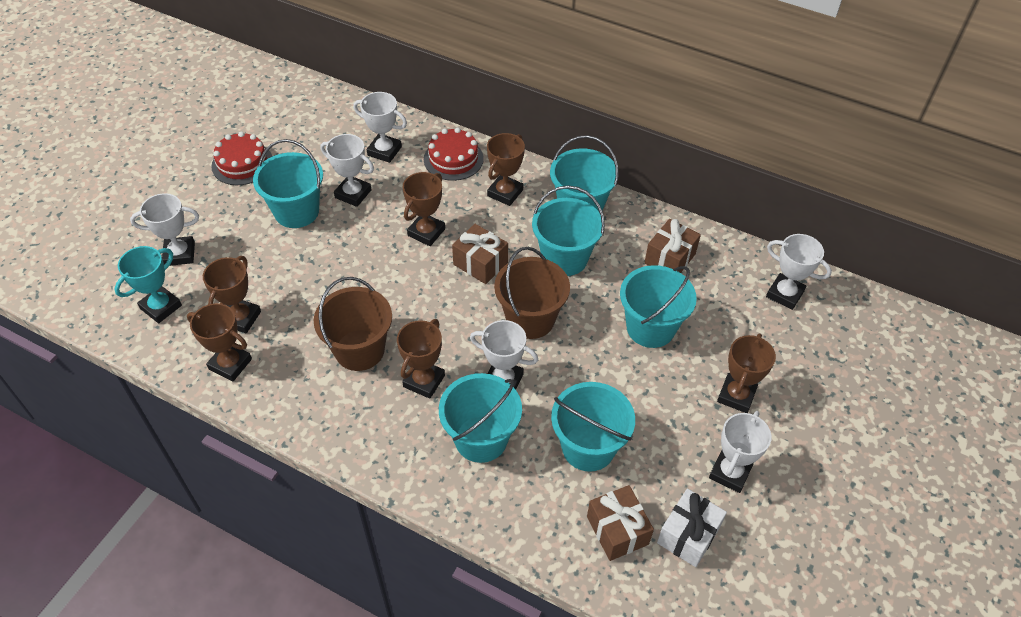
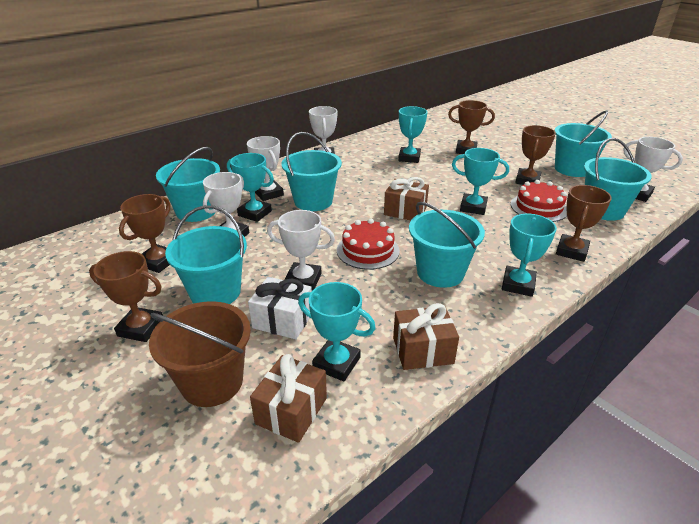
brown bucket: [314,277,392,371] [494,247,570,339] = 2 -> [149,301,251,407] = 1
brown trophy: [187,303,252,381] [203,256,261,333] [397,319,445,399] [403,172,445,246] [487,133,525,206] [717,334,776,413] = 6 -> [89,251,163,342] [119,194,171,273] [448,100,495,154] [515,125,556,185] [556,185,612,262] = 5
turquoise trophy: [114,246,182,323] = 1 -> [227,153,274,222] [298,282,376,381] [398,106,427,163] [452,148,509,215] [502,214,557,297] = 5
white trophy: [130,193,199,266] [321,134,374,207] [353,92,407,163] [470,320,538,389] [709,411,772,493] [766,234,832,310] = 6 -> [203,172,249,237] [247,136,284,201] [267,210,335,291] [309,106,337,154] [623,137,683,202] = 5

